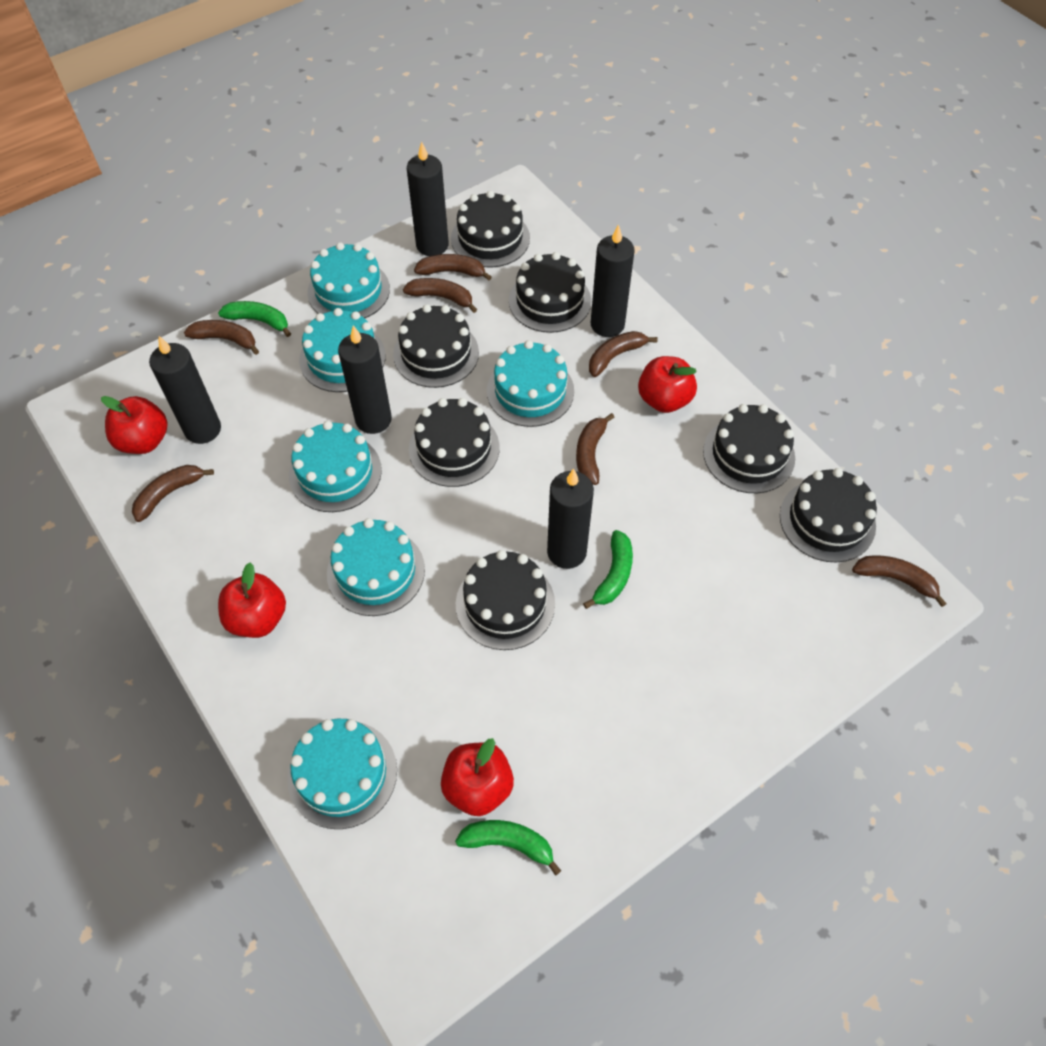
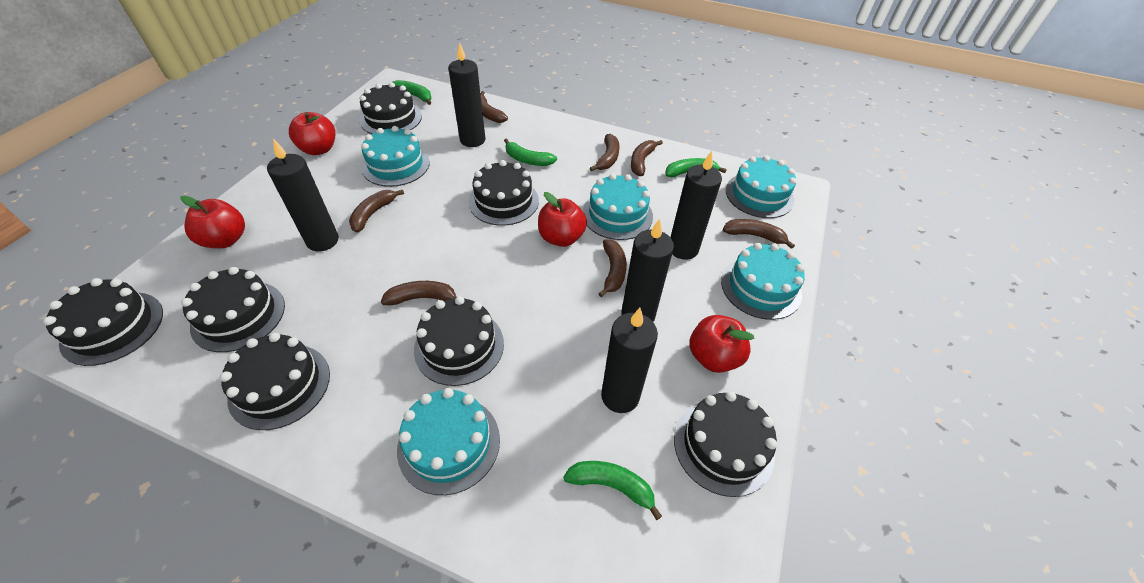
green banana: [218,301,291,337] [455,820,561,876] [583,530,633,609] = 3 -> [393,80,432,105] [504,138,557,166] [563,461,662,520] [665,158,727,177] = 4
turquoise cake: [287,719,397,829] [289,421,382,512] [299,308,386,392] [307,242,390,318] [327,518,425,616] [487,340,574,427] = 6 -> [361,126,430,187] [397,388,500,495] [583,173,653,240] [721,243,805,320] [726,155,797,218] = 5

